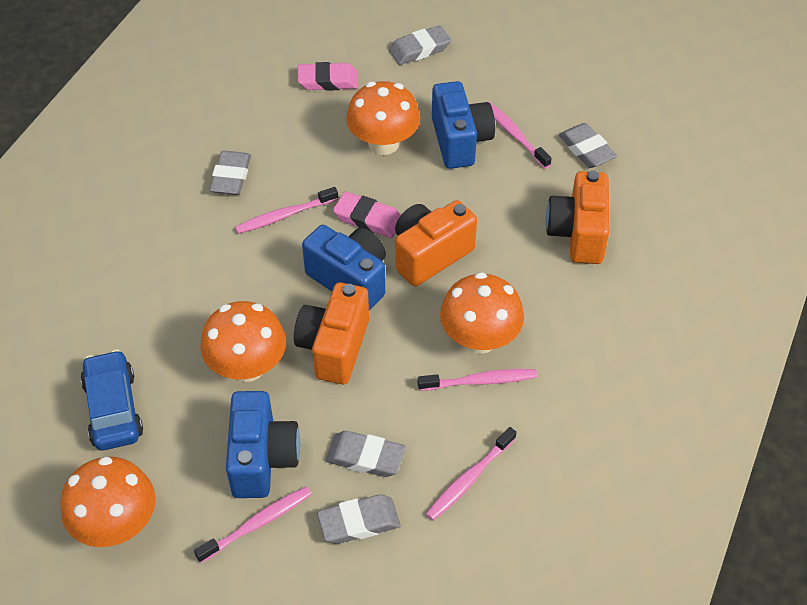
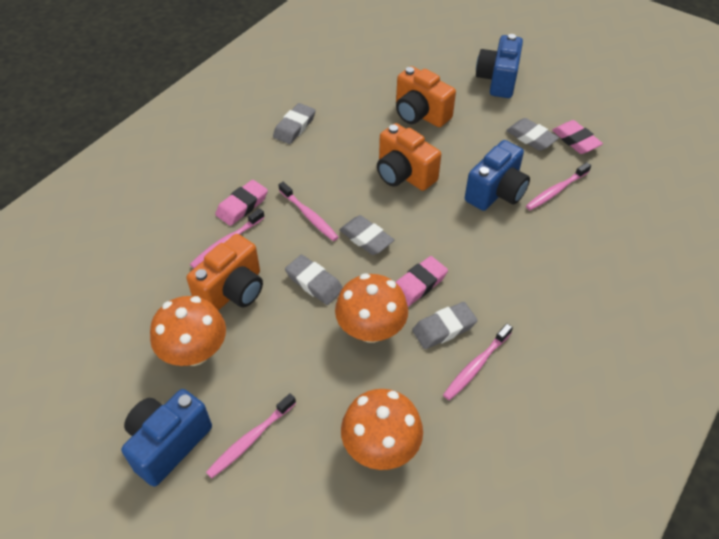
blue car: [80,350,143,451] = 1 -> none = 0
orange mushroom: [60,457,155,547] [200,301,286,382] [346,81,420,155] [440,272,524,354] = 4 -> [150,296,226,366] [335,273,408,343] [341,389,423,470] = 3
pink eraser: [298,62,358,91] [333,192,401,238] = 2 -> [215,180,268,226] [396,256,448,307] [552,120,603,154] = 3

